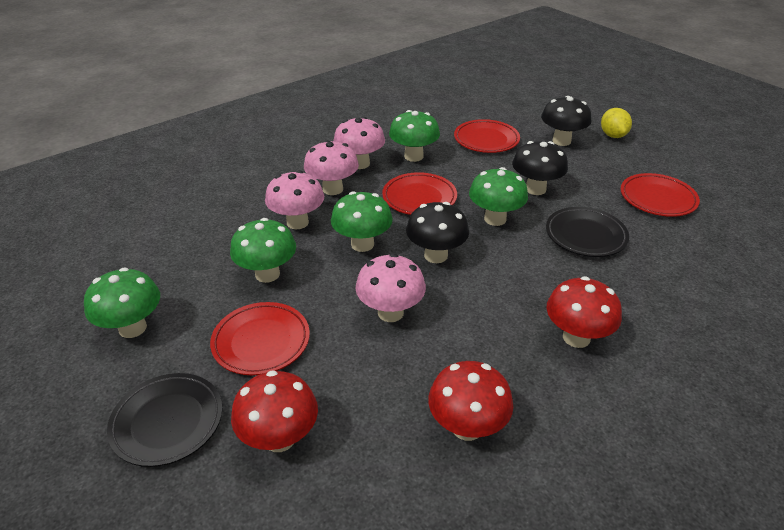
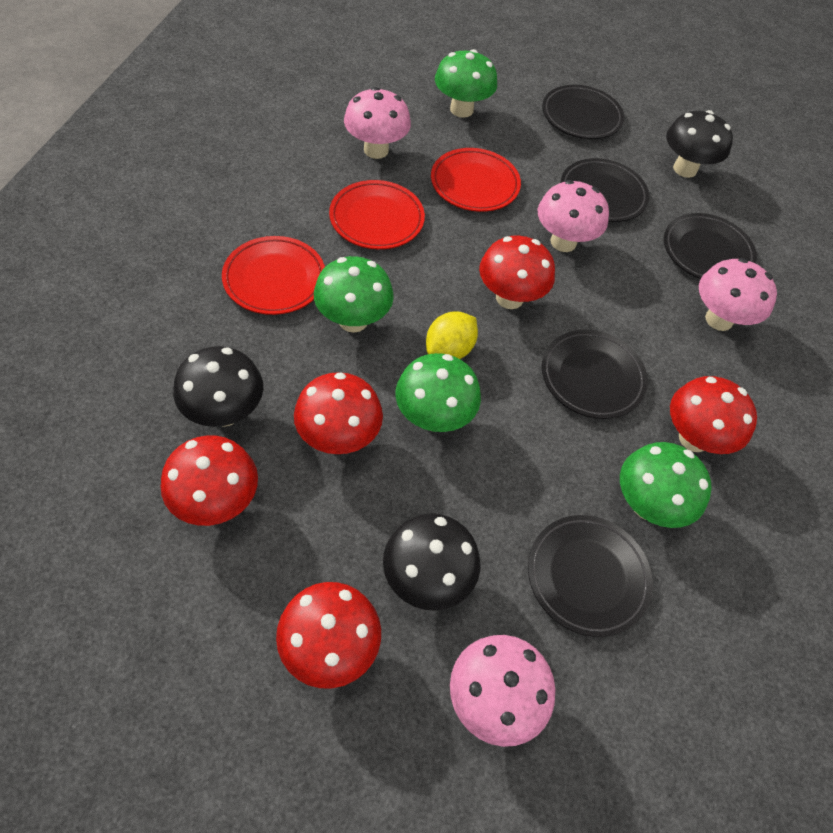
black plate: [107,373,222,467] [546,207,629,257] = 2 -> [528,515,653,637] [542,85,624,139] [542,330,648,419] [560,158,649,222] [664,213,757,279] = 5
green mushroom: [84,267,160,338] [230,218,296,283] [331,191,393,252] [389,110,440,162] [469,167,528,226] = 5 -> [314,256,394,333] [395,353,481,432] [435,49,497,118] [620,442,712,528] = 4
red mushroom: [231,370,318,452] [428,361,513,441] [547,276,622,348] = 3 -> [161,435,258,526] [276,582,381,688] [294,372,383,454] [479,236,555,309] [670,376,757,454] = 5
red plate: [210,302,310,375] [382,172,457,215] [454,119,520,153] [621,173,700,217] = 4 -> [222,236,325,315] [329,180,425,249] [431,148,521,212] = 3

